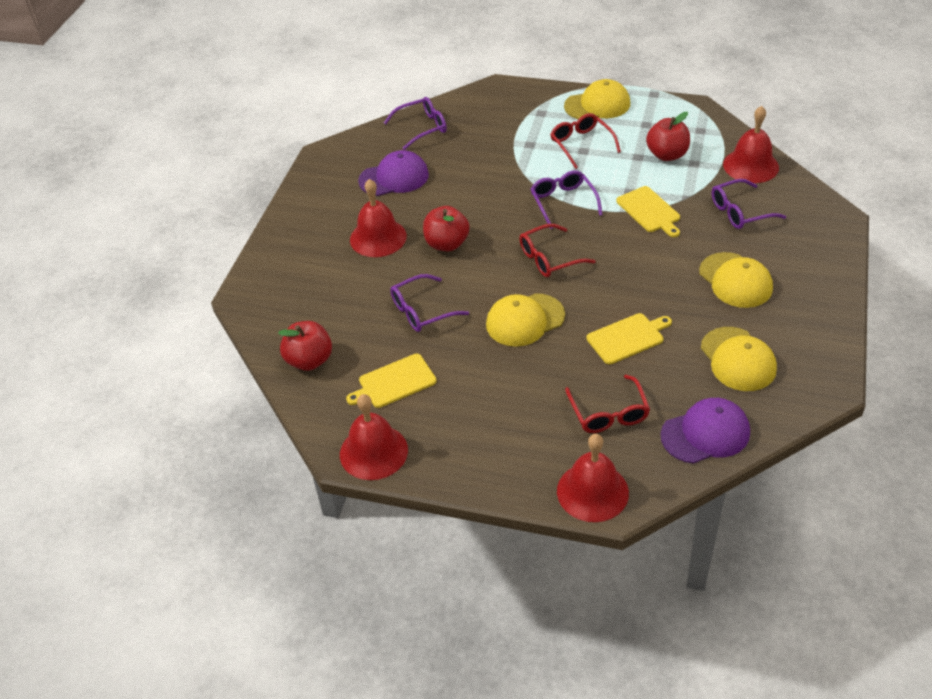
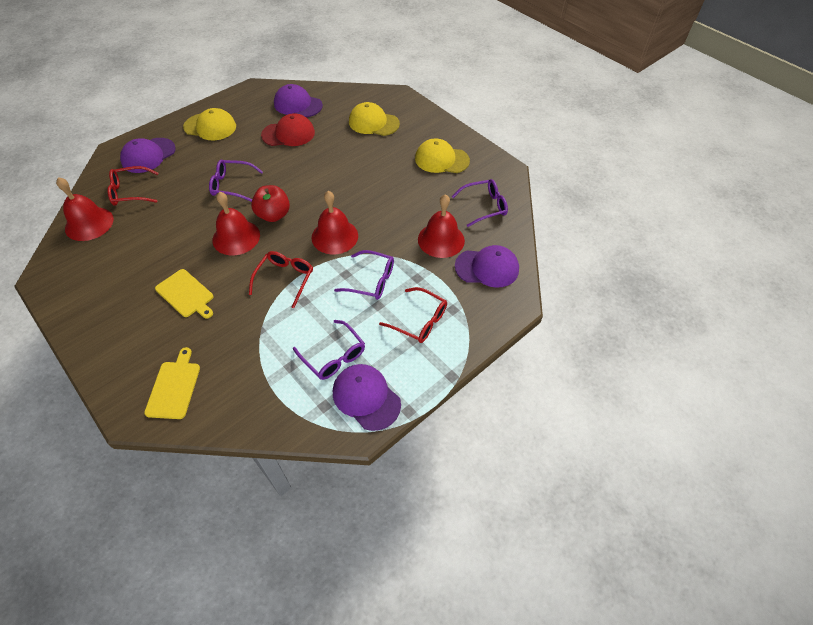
purple cap: [358,150,429,196] [661,398,750,464] = 2 -> [120,138,176,173] [274,84,323,117] [333,364,401,431] [455,245,519,288] = 4
red apple: [278,321,332,371] [423,206,470,251] [646,112,690,161] = 3 -> [251,185,290,222] = 1
red cap: none = 0 -> [261,113,315,146] = 1
yellow cap: [486,293,565,347] [564,79,630,119] [699,252,773,308] [701,327,777,391] = 4 -> [183,108,236,141] [349,102,400,136] [415,138,470,173] = 3
yellow cutting board: [346,354,437,408] [587,313,672,364] [616,186,680,237] = 3 -> [144,347,200,419] [155,269,213,319] = 2

